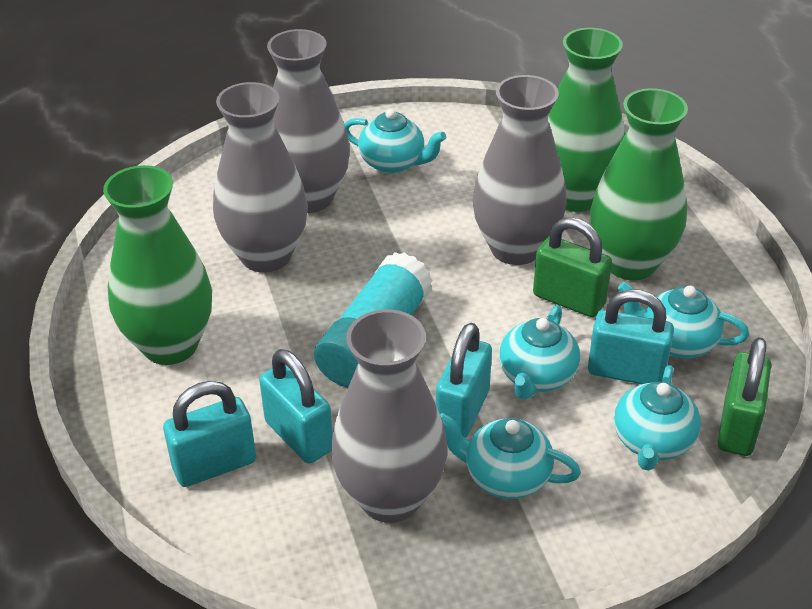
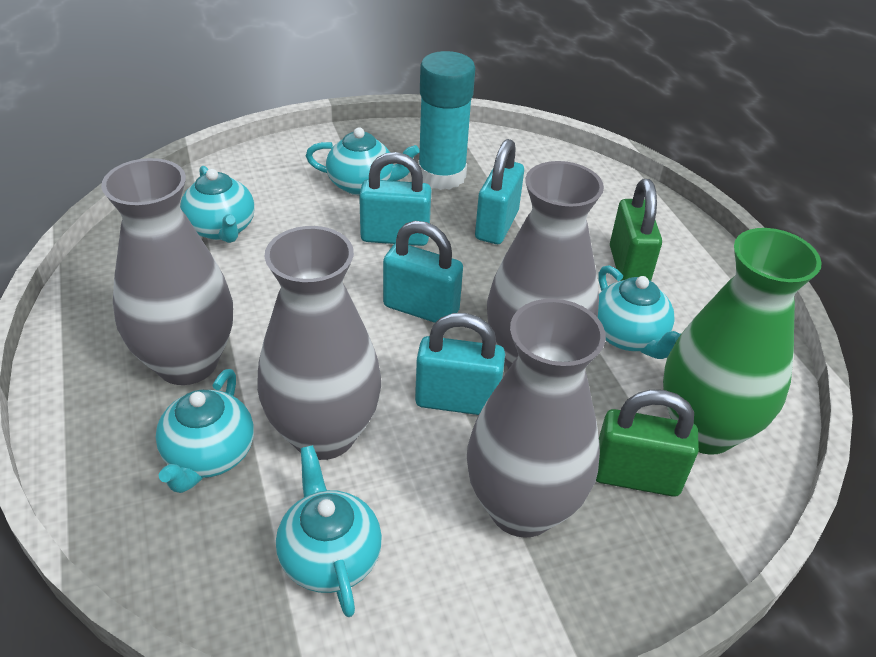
green vase: [103,165,212,365] [548,28,625,212] [590,88,688,280] = 3 -> [663,228,822,455] = 1

